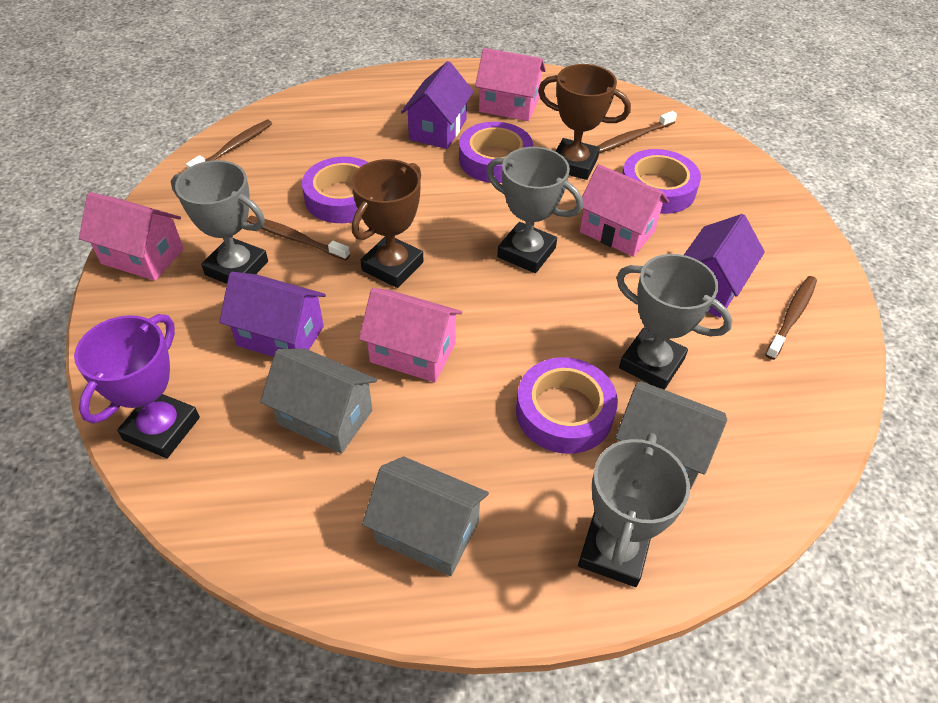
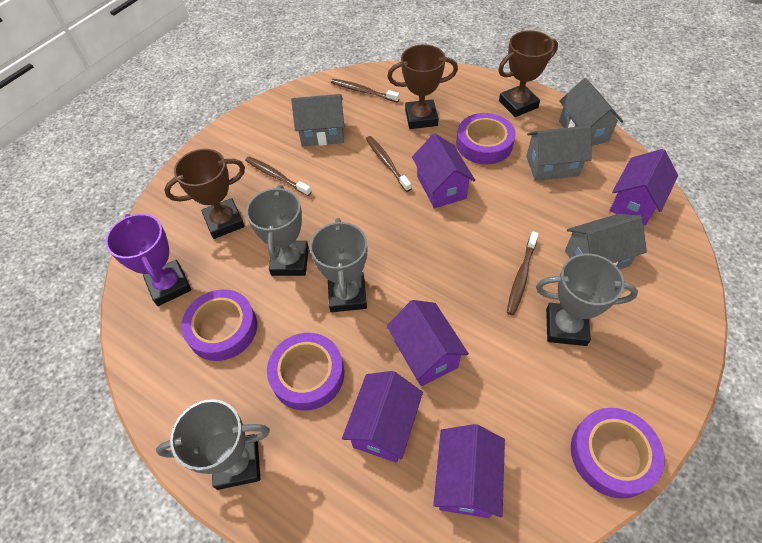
brown trophy: [351,159,424,288] [538,64,631,180] = 2 -> [164,149,245,239] [387,44,458,129] [498,30,558,117] = 3
grey house: [260,348,377,453] [362,456,489,576] [615,381,727,489] = 3 -> [291,94,344,147] [526,125,592,181] [559,78,623,146] [565,214,647,269] = 4
pink house: [79,192,184,281] [359,288,462,382] [475,48,546,121] [580,164,669,257] = 4 -> none = 0
purple house: [219,272,326,357] [401,61,474,149] [684,214,765,318] = 3 -> [342,371,423,463] [387,300,469,386] [412,134,475,208] [433,424,505,518] [609,149,678,226] = 5

